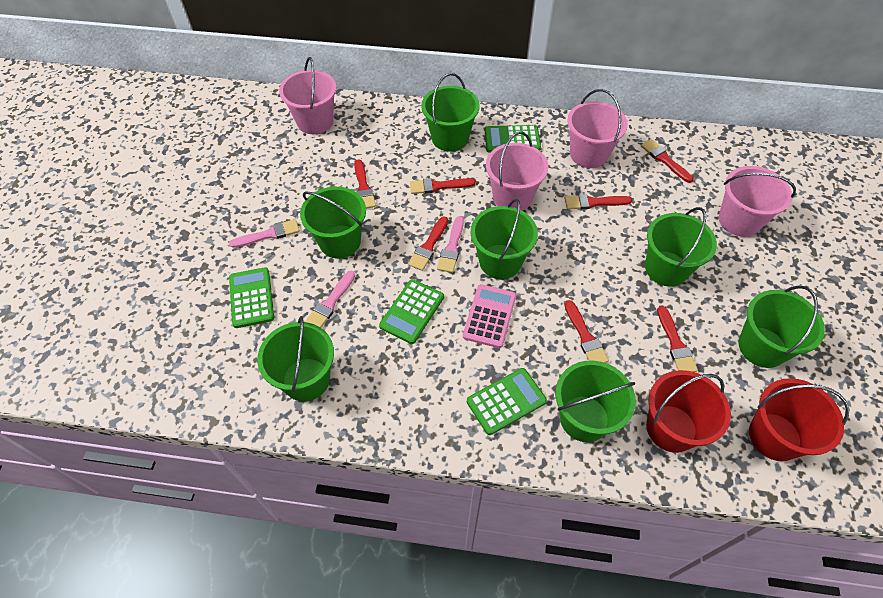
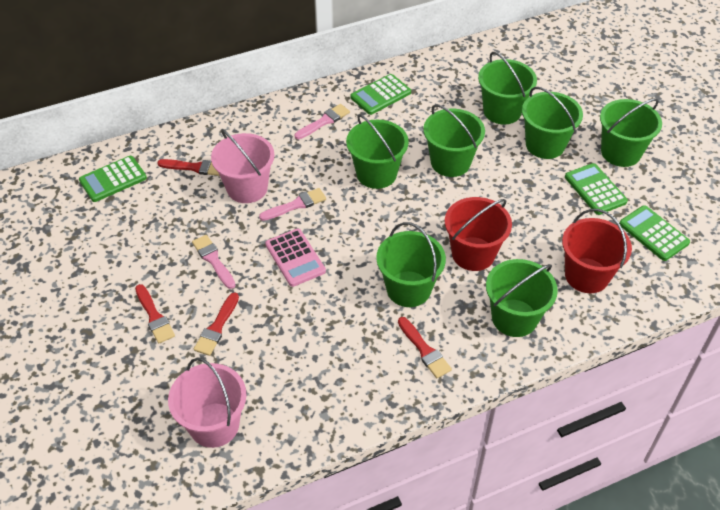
pink bucket: [279,57,336,134] [486,132,548,211] [567,89,628,168] [719,166,796,237] = 4 -> [168,357,246,448] [211,129,275,203] = 2
red brush: [354,160,376,209] [408,216,448,271] [410,178,476,194] [564,300,609,363] [565,194,632,209] [641,139,693,183] [657,305,698,372] = 7 -> [135,284,175,344] [157,159,220,176] [194,292,239,356] [398,317,452,378] = 4

